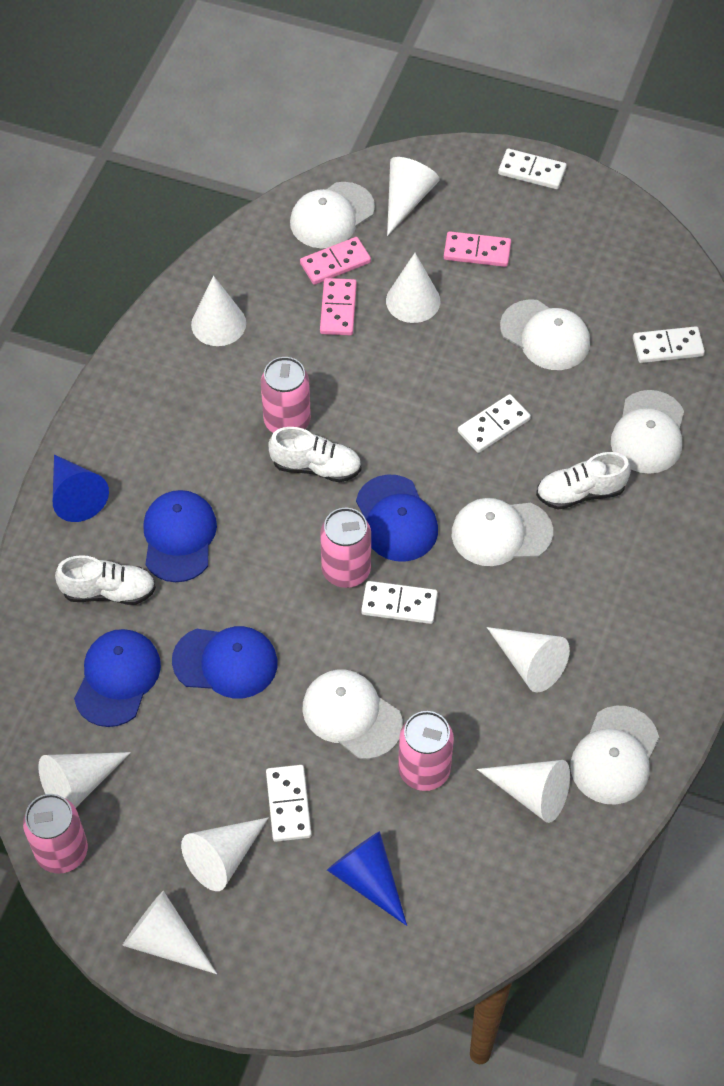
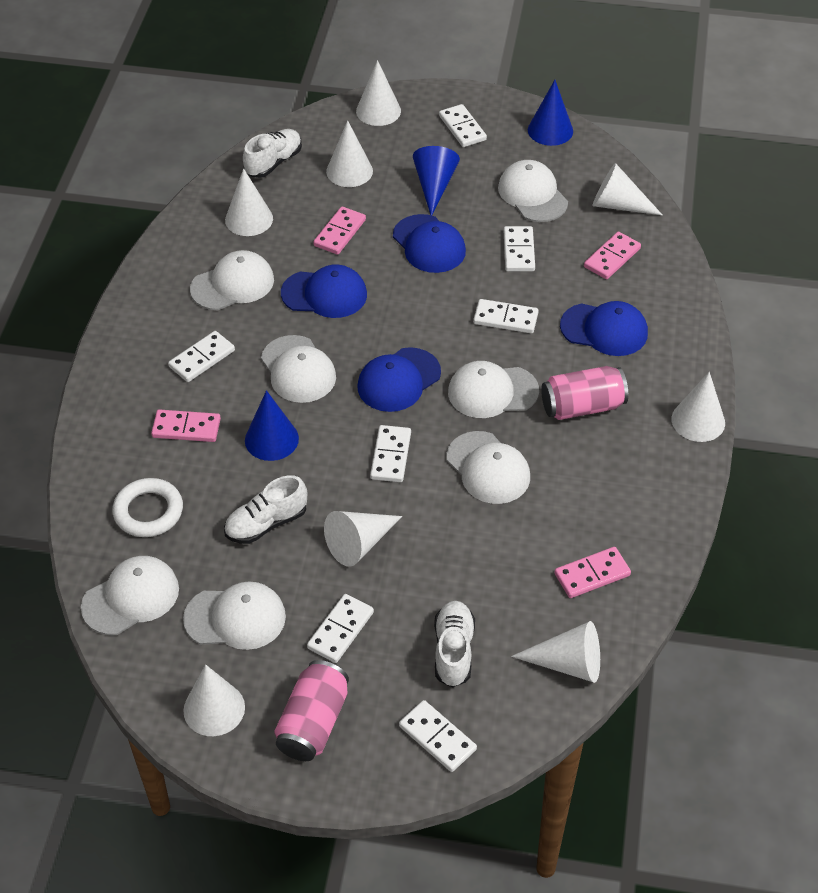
blue cone: [53,455,109,522] [327,831,407,926] = 2 -> [245,390,299,461] [413,146,460,216] [528,80,573,146] = 3
pink can: [23,794,88,874] [261,357,311,433] [320,508,371,588] [398,711,454,791] = 4 -> [274,660,349,761] [541,366,628,420] = 2
pink domino: [300,237,371,285] [320,278,357,335] [444,231,511,267] = 3 -> [151,409,221,442] [313,207,366,255] [554,547,631,598] [584,232,641,279] = 4
white cap: [290,182,375,248] [302,669,403,759] [452,498,553,566] [500,299,590,370] [571,706,659,804] [611,390,684,474] = 6 -> [81,556,179,635] [183,581,286,650] [190,250,274,310] [261,335,336,403] [447,431,530,504] [448,361,539,418] [498,160,568,222] = 7
white domino: [266,765,311,842] [361,581,438,624] [458,394,531,453] [498,149,567,189] [633,326,705,363] = 5 -> [168,331,235,382] [307,594,374,663] [370,425,411,482] [399,700,477,772] [439,104,487,147] [473,299,539,333] [504,226,535,272] = 7
white ring: none = 0 -> [112,478,183,537] = 1

